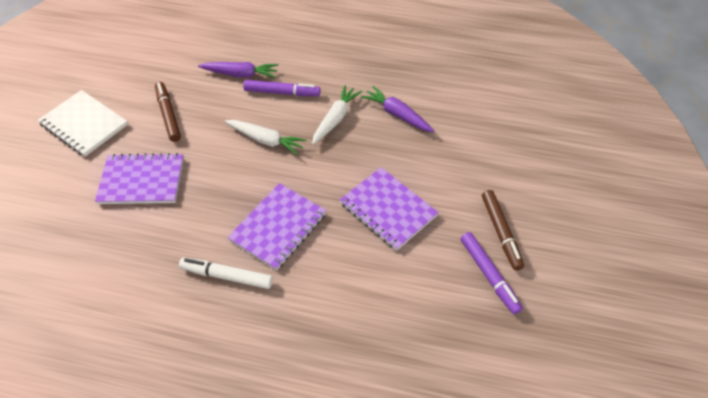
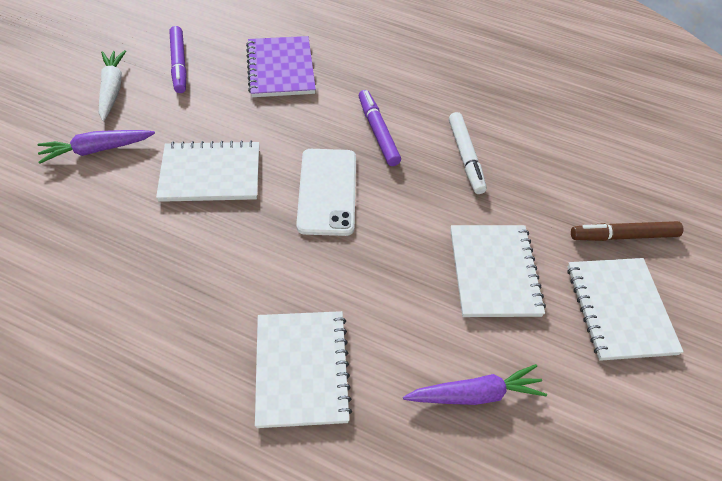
brown marker: [155,82,181,142] [482,190,524,271] = 2 -> [571,221,683,241] = 1
purple notebook: [95,153,184,204] [228,183,326,270] [340,167,439,251] = 3 -> [246,36,316,97] = 1
white carrot: [225,120,306,155] [312,85,362,145] = 2 -> [99,50,126,121] = 1
white notebook: [38,90,128,157] = 1 -> [156,140,259,202] [255,311,352,428] [450,225,546,317] [567,258,684,361] = 4
white phone: none = 0 -> [296,149,356,236] = 1

